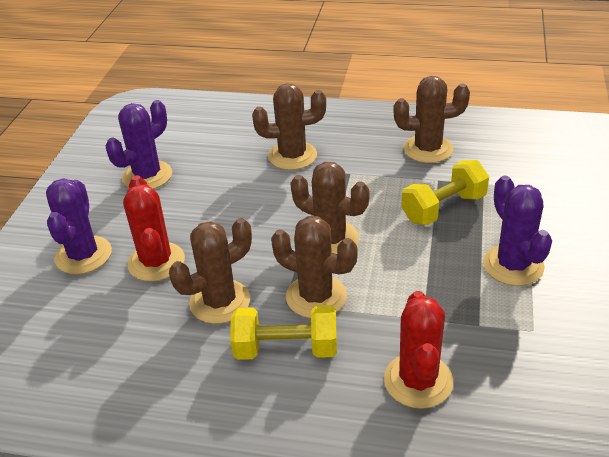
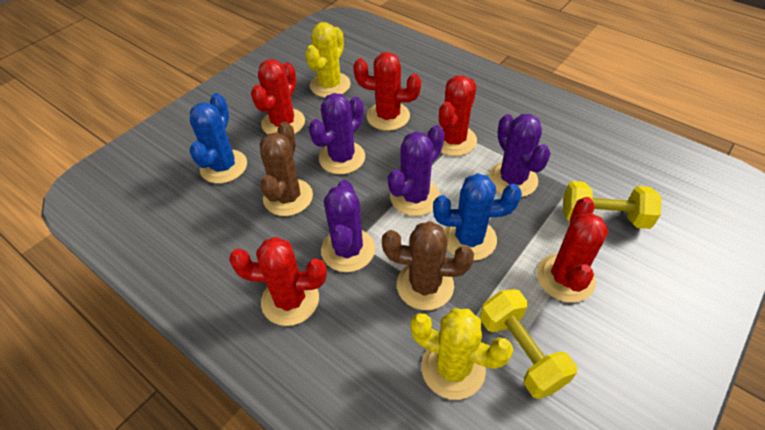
blue cactus: none = 0 -> [189,93,247,184] [433,173,522,261] = 2
brown cactus: [169,218,252,324] [252,83,326,170] [271,216,358,318] [290,162,369,254] [393,76,470,163] = 5 -> [260,122,313,216] [382,221,474,310] = 2
purple cactus: [46,178,112,274] [106,100,172,189] [483,175,552,286] = 3 -> [309,93,365,174] [321,180,375,272] [388,125,445,216] [488,114,551,197] = 4
red cactus: [123,175,185,281] [384,291,453,409] = 2 -> [229,237,327,326] [251,59,305,134] [353,52,421,131] [439,75,477,156] [537,197,608,303] = 5
yellow cactus: none = 0 -> [305,22,351,98] [410,308,514,400] = 2

